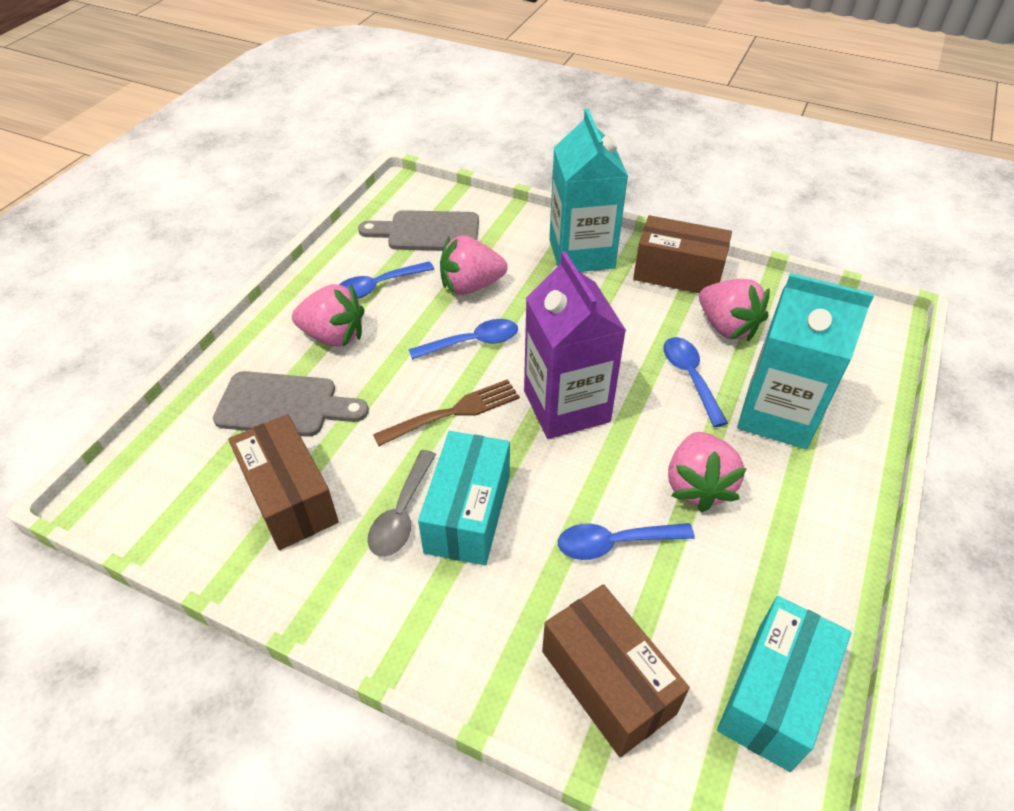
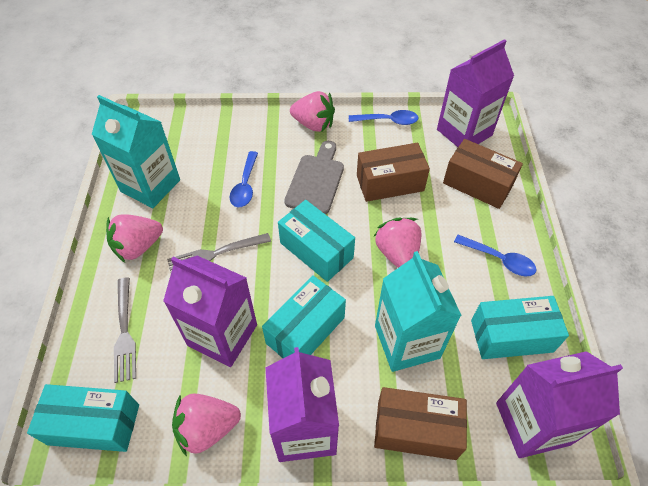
blue spoon: [339,262,434,299] [409,319,518,360] [558,523,695,560] [663,337,728,427] = 4 -> [230,151,258,207] [349,110,419,125] [454,235,536,277] = 3
brown fork: [373,379,520,446] = 1 -> none = 0
grey cutting board: [213,371,369,437] [358,210,479,251] = 2 -> [284,141,344,214] = 1
grey fork: none = 0 -> [114,277,136,383] [167,233,271,273] = 2
grey spoon: [368,450,436,557] = 1 -> none = 0
purple carton: [524,251,626,439] = 1 -> [163,256,257,367] [266,347,339,462] [437,39,514,147] [496,351,623,458] = 4
turquoise box: [418,431,510,565] [717,596,851,772] = 2 -> [27,384,139,452] [262,275,346,358] [278,200,355,282] [471,296,569,359] = 4

